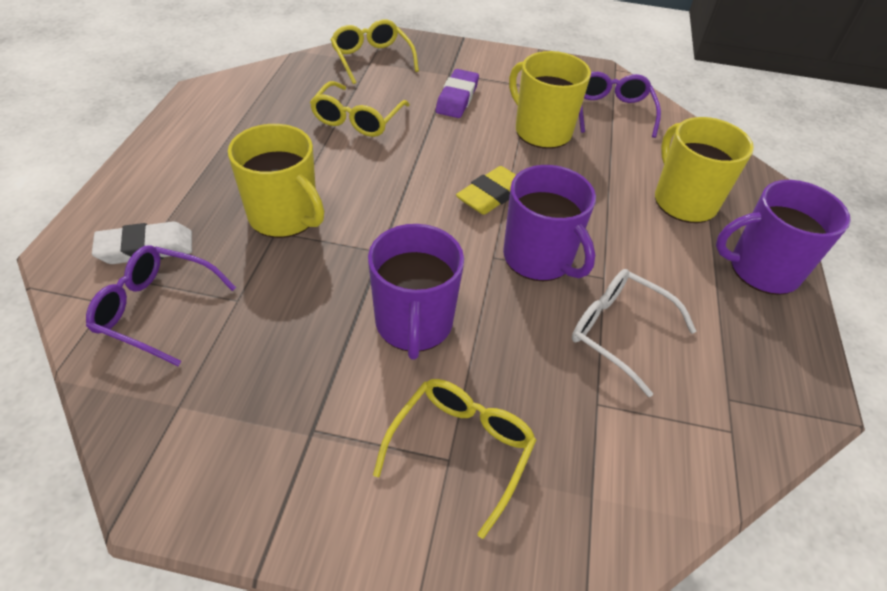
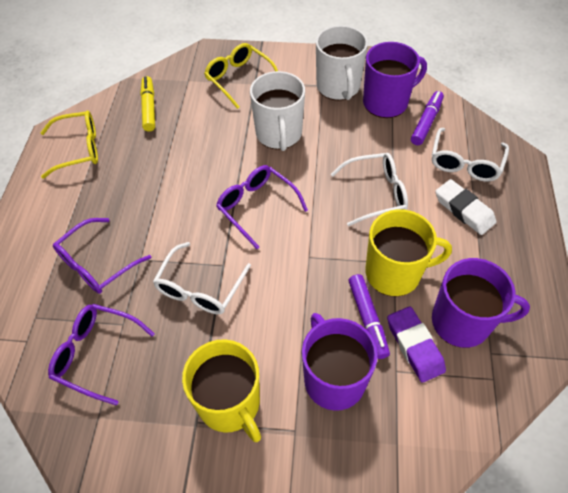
purple glasses: [86,245,236,366] [579,72,661,138] = 2 -> [48,304,155,406] [53,218,152,294] [216,165,308,249] = 3
purple marker: none = 0 -> [348,274,390,359] [411,91,444,145] = 2
white glasses: [572,269,696,397] = 1 -> [153,242,251,314] [331,153,408,226] [432,128,509,181] = 3
white mug: none = 0 -> [250,71,305,151] [316,25,368,101] = 2
yellow eraser: [456,166,516,215] = 1 -> none = 0
yellow glasses: [310,81,410,137] [330,19,419,84] [373,379,536,539] = 3 -> [41,111,98,179] [204,43,278,109] = 2
yellow marker: none = 0 -> [141,76,155,132] = 1
yellow mug: [228,124,324,238] [509,51,591,149] [655,117,754,223] = 3 -> [182,339,261,442] [365,209,452,296] = 2

